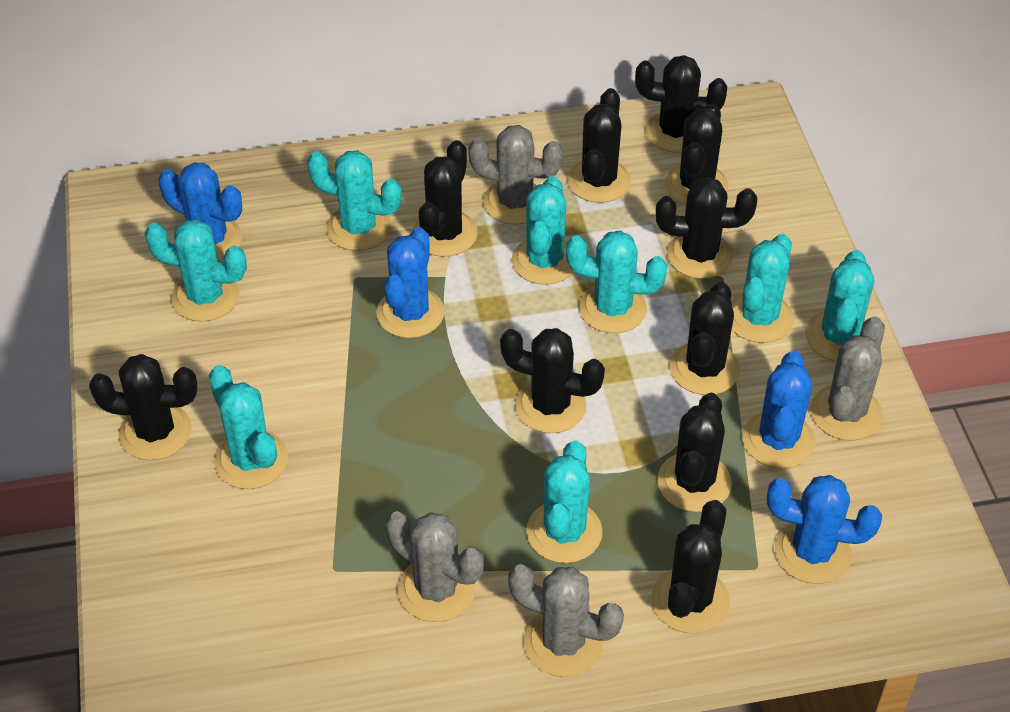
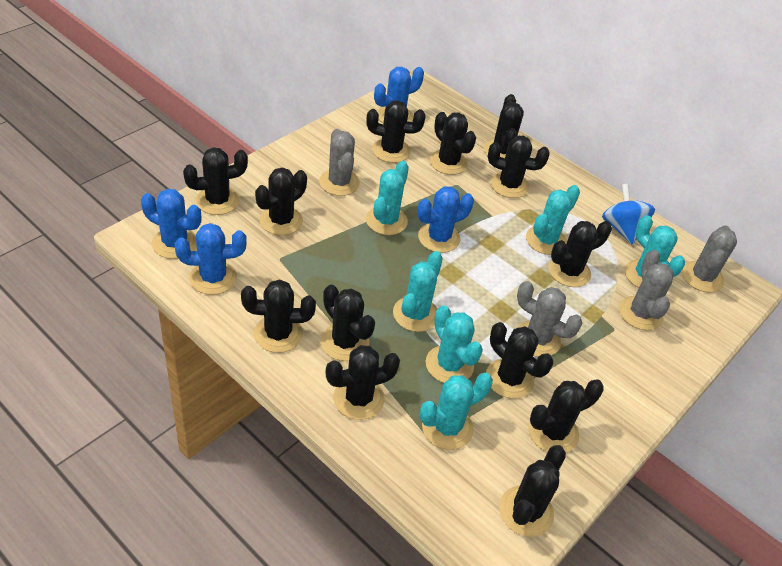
black cactus: [89,354,198,460] [412,140,478,257] [500,328,605,433] [567,88,631,203] [635,55,727,153] [651,500,730,633] [656,177,757,279] [657,393,732,512] [665,103,729,205] [670,282,740,395] = 10 -> [183,147,248,215] [241,279,316,353] [255,167,307,235] [321,285,375,361] [326,345,400,420] [366,100,426,163] [430,112,476,175] [484,94,524,158] [486,322,553,399] [488,136,550,198] [499,445,566,537] [528,380,604,453] [549,221,612,287] = 13
blue spinning top: none = 0 -> [602,184,655,244] = 1
turquoise cactus: [145,219,247,322] [209,365,288,489] [307,151,402,251] [512,176,573,285] [527,440,602,563] [566,230,667,333] [731,234,794,343] [805,250,874,362] = 8 -> [366,161,409,235] [393,251,443,332] [420,373,493,450] [426,305,483,383] [526,185,580,255] [625,215,685,288] = 6

